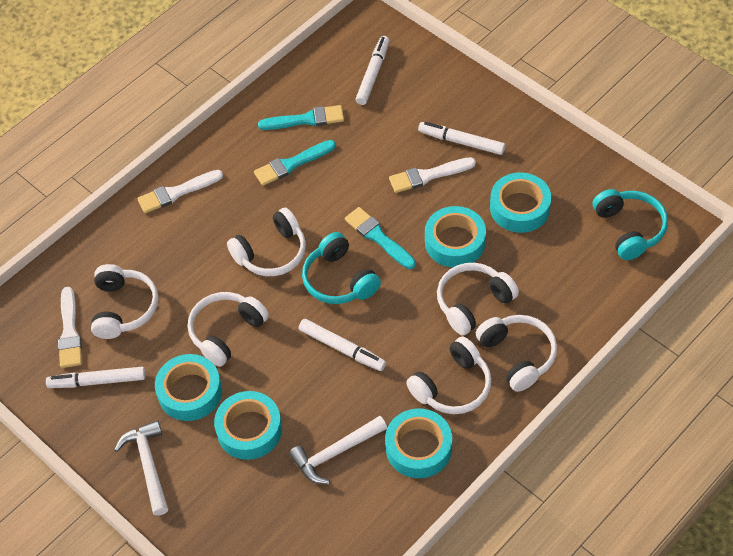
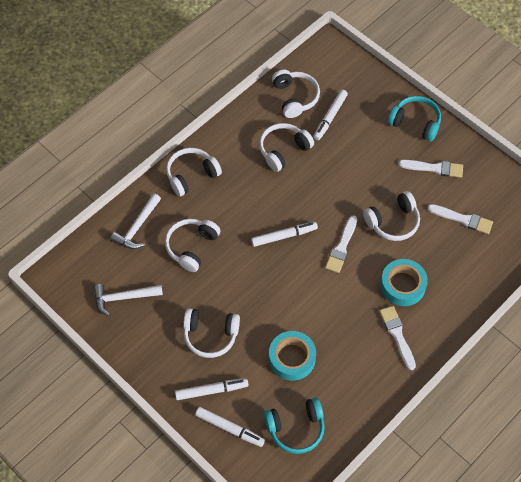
turquoise brush: [254,140,336,186] [258,105,344,130] [345,207,416,269] = 3 -> none = 0
turquoise tape: [155,354,222,421] [214,391,282,460] [385,409,452,478] [425,206,486,267] [490,172,551,233] = 5 -> [269,331,316,381] [380,259,428,306] = 2
white brush: [58,287,82,368] [137,170,223,213] [389,157,476,193] = 3 -> [325,215,357,273] [379,306,416,370] [399,160,463,178] [427,204,493,234] = 4

